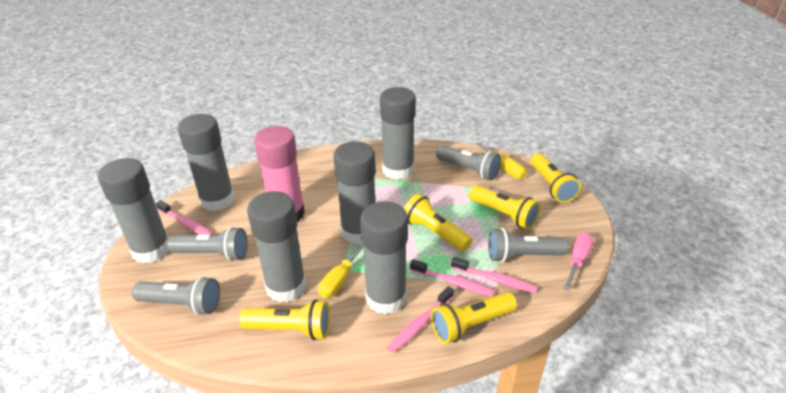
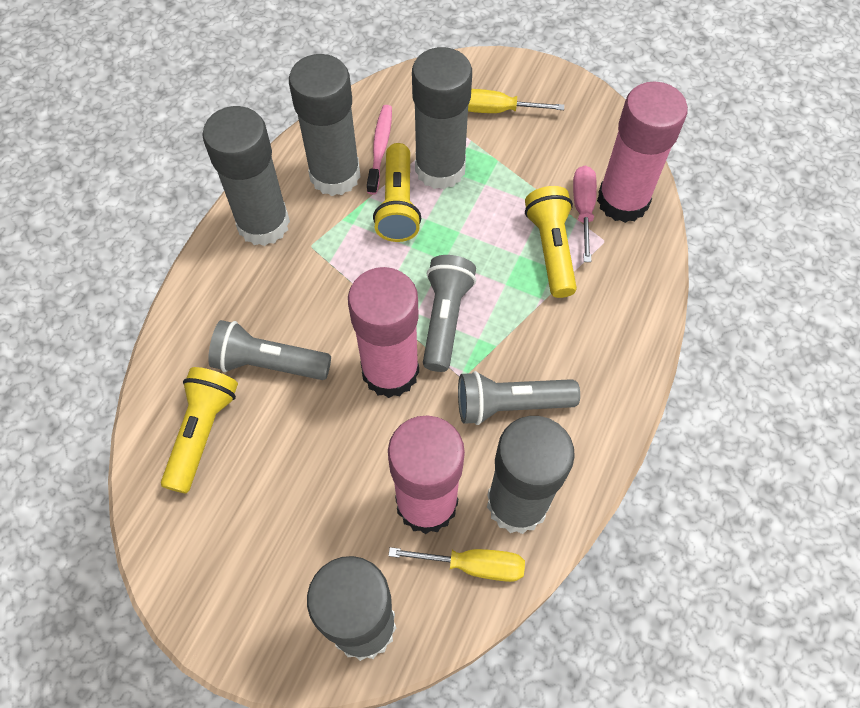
grey flashlight: [132,276,220,315] [167,227,248,261] [436,146,501,180] [488,228,569,263] = 4 -> [208,320,331,380] [423,255,476,372] [458,371,580,425] = 3
grey glue stick: [98,158,169,263] [178,114,235,211] [247,191,306,302] [333,141,376,244] [360,201,408,314] [380,87,416,180] = 6 -> [202,106,290,246] [289,54,361,196] [307,556,396,661] [412,47,472,189] [487,416,575,534] = 5
pink glue stick: [254,126,305,222] = 1 -> [348,267,419,398] [388,415,465,534] [597,81,688,223] = 3
pink toothbrush: [156,200,213,235] [387,286,454,352] [410,259,495,296] [451,257,537,293] = 4 -> [367,105,392,195] = 1
yellow flashlight: [239,299,330,340] [404,194,472,252] [431,292,517,344] [469,185,540,230] [530,153,581,203] = 5 -> [161,367,238,494] [373,143,421,242] [525,186,577,298] = 3

